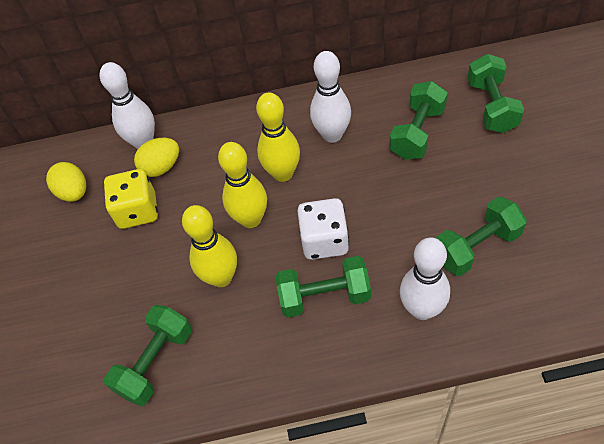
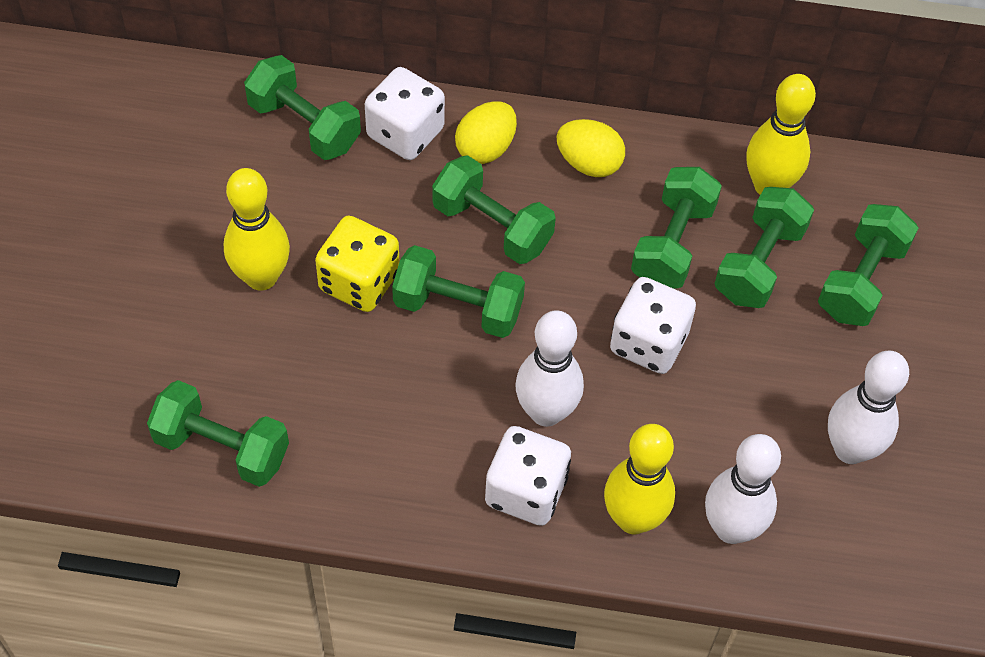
green dumbbell: [104,305,192,406] [276,256,371,317] [389,81,448,160] [436,196,527,276] [467,54,524,133] = 5 -> [147,380,289,487] [244,55,361,160] [392,245,525,338] [432,155,556,264] [631,167,722,289] [714,187,814,308] [818,204,918,326] = 7
white dice: [297,198,349,260] = 1 -> [365,67,445,160] [485,426,571,526] [610,277,696,374] = 3

